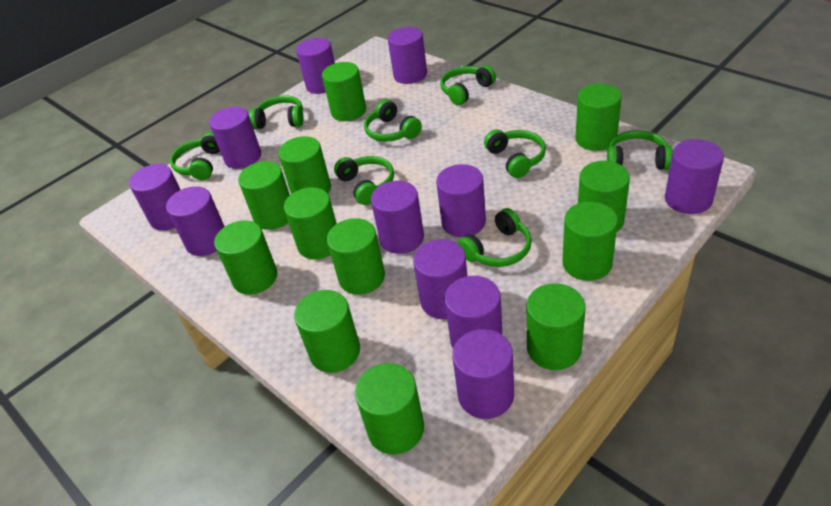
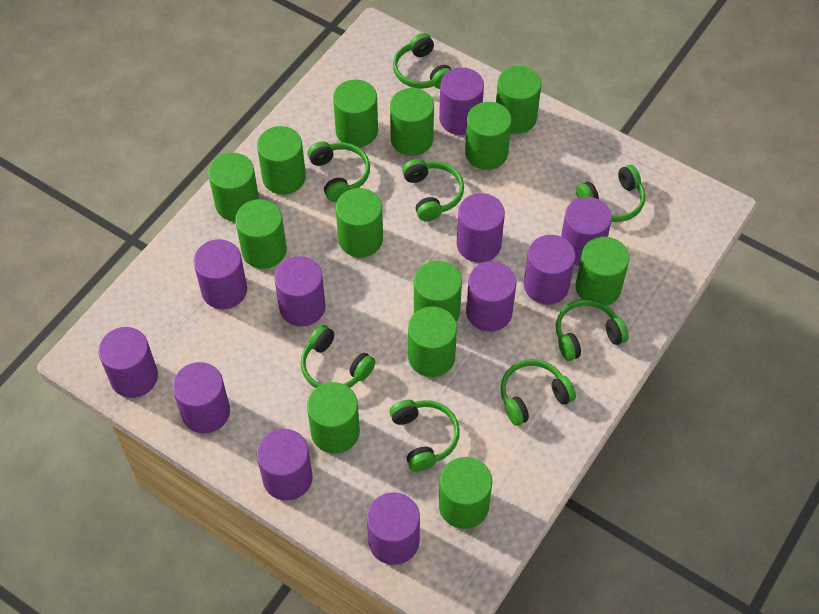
green cylinder: [214,220,277,295] [238,161,290,230] [278,136,331,194] [284,187,337,260] [294,290,360,373] [322,62,366,121] [327,218,385,295] [355,363,424,454] [527,283,585,370] [562,202,618,281] [575,84,622,151] [578,161,630,232] = 12 -> [208,153,259,221] [235,199,287,269] [257,126,306,195] [307,382,360,454] [333,80,378,147] [336,188,383,257] [390,88,434,156] [408,306,457,377] [414,261,462,321] [439,457,492,529] [465,102,512,170] [496,66,541,134] [576,237,629,305] = 13

